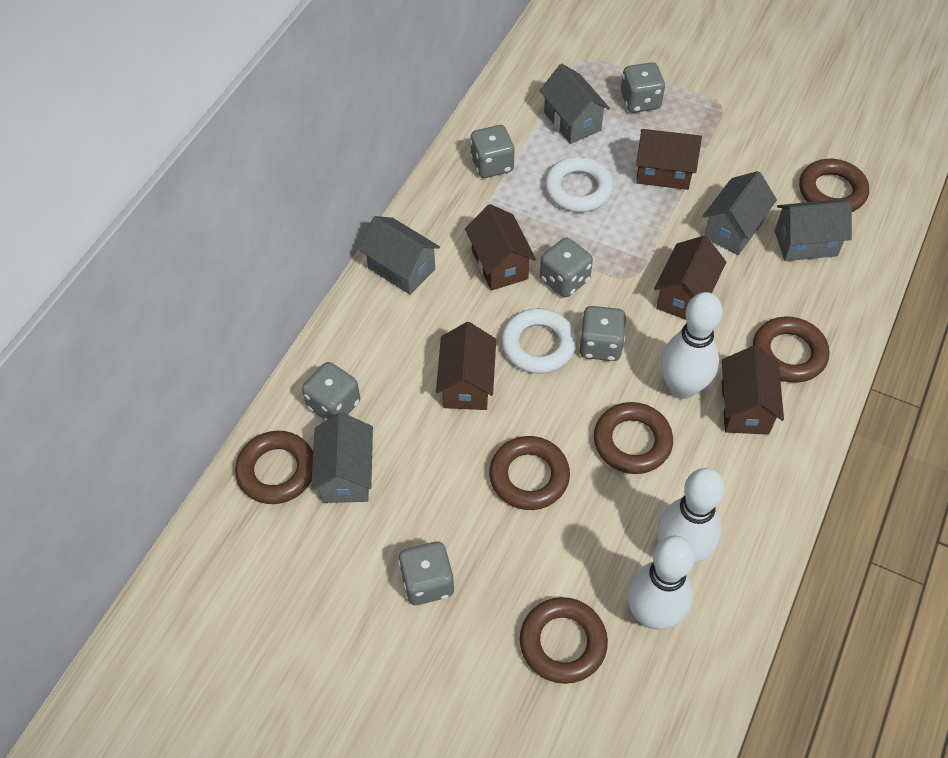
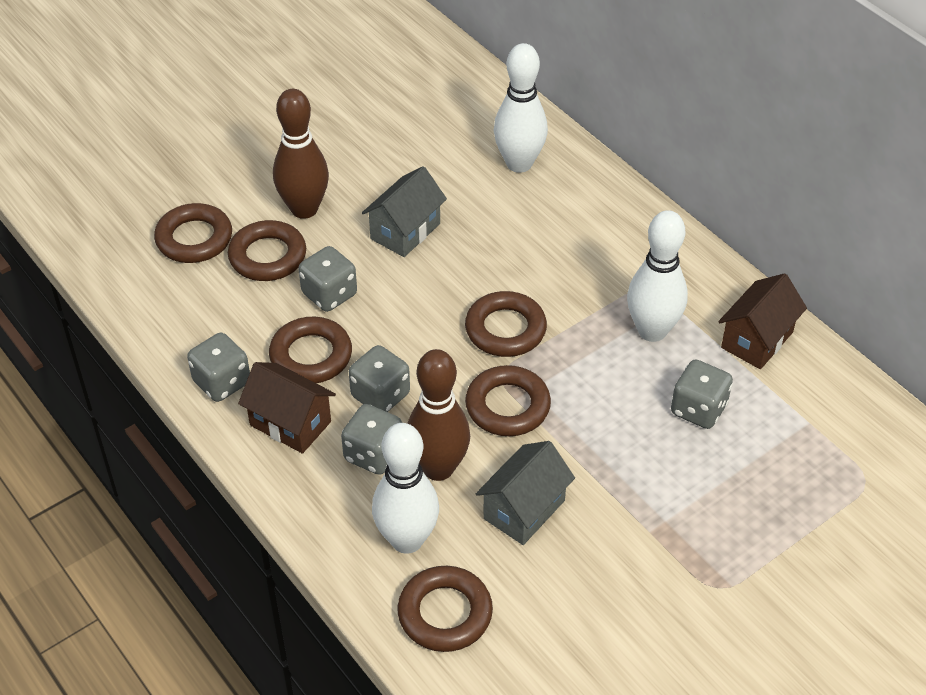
brown bowling pin: none = 0 -> [273,89,329,219] [407,349,470,481] = 2
brown house: [436,322,496,410] [465,204,536,291] [636,129,702,190] [654,235,726,320] [722,345,784,435] = 5 -> [238,362,336,454] [718,273,807,369] = 2
grey dice: [302,362,360,421] [398,541,455,605] [470,125,515,178] [540,237,593,297] [579,306,626,361] [621,62,665,113] = 6 -> [187,333,250,402] [298,246,357,312] [341,404,402,475] [349,345,410,412] [671,360,733,429] = 5
grey house: [311,412,373,503] [359,216,440,295] [539,64,610,144] [703,171,777,255] [775,200,852,261] = 5 -> [362,166,447,257] [476,441,575,545] = 2
white ring: [501,308,577,374] [545,157,613,212] = 2 -> none = 0

